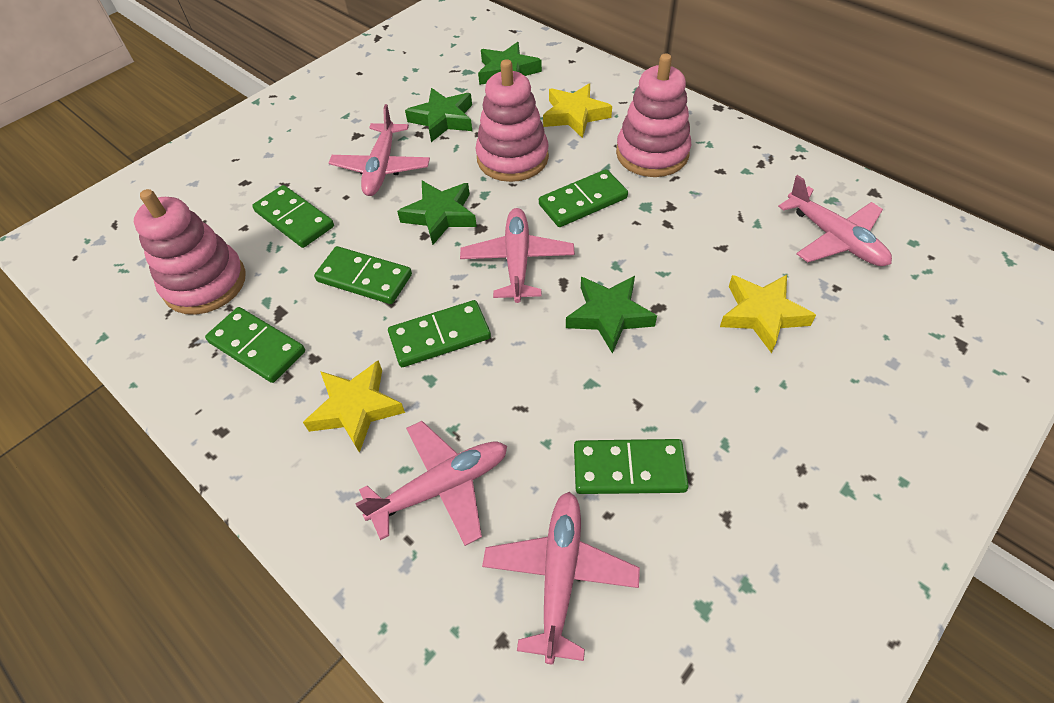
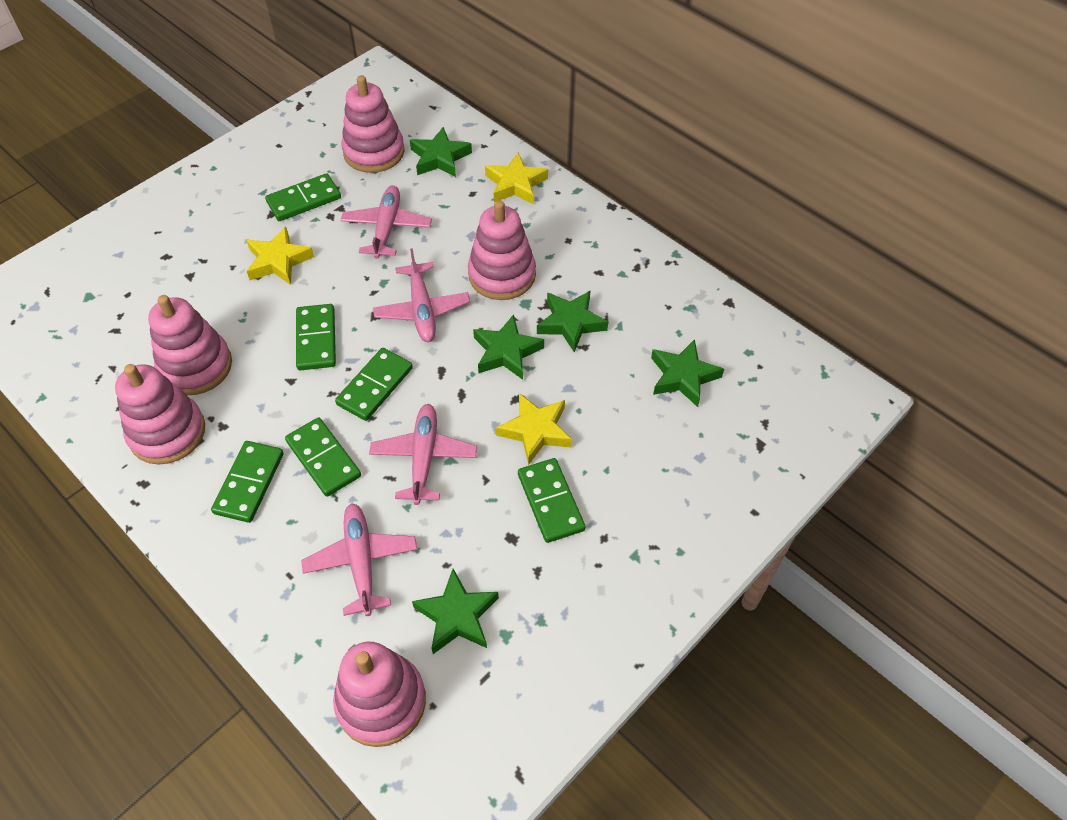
green star: [397,181,477,245] [405,88,472,142] [478,42,542,85] [566,276,657,354] = 4 -> [410,127,472,177] [412,569,499,654] [473,314,544,380] [537,291,608,353] [651,339,724,407] = 5
pink plane: [329,104,430,196] [355,421,507,546] [460,208,575,303] [482,492,640,664] [778,175,892,266] = 5 -> [301,503,418,616] [341,186,432,259] [369,404,477,505] [373,248,470,342] = 4
pink stacking toy: [134,189,246,315] [475,59,549,182] [616,54,691,177] = 3 -> [115,364,205,465] [148,295,232,395] [333,642,426,747] [341,75,405,173] [468,200,536,300] = 5

